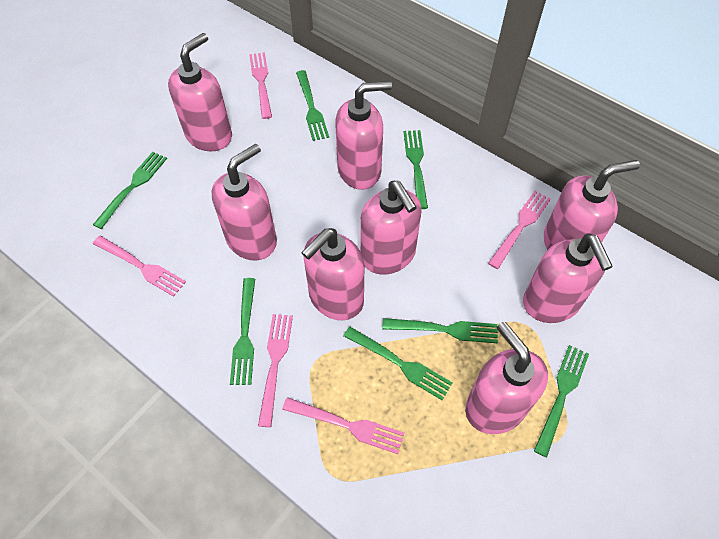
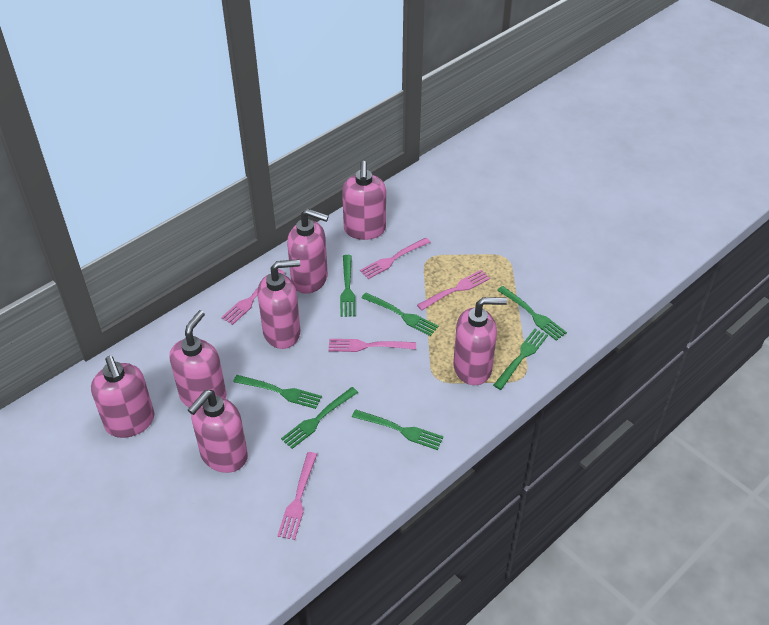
pink soap dispenser: [168,33,232,151] [212,144,277,260] [301,228,364,320] [335,81,392,190] [360,181,422,275] [465,321,548,434] [523,233,613,323] [544,160,640,250] = 8 -> [91,356,154,438] [169,310,227,408] [188,390,248,473] [257,259,300,349] [287,209,329,294] [342,161,386,240] [453,297,507,385] = 7

